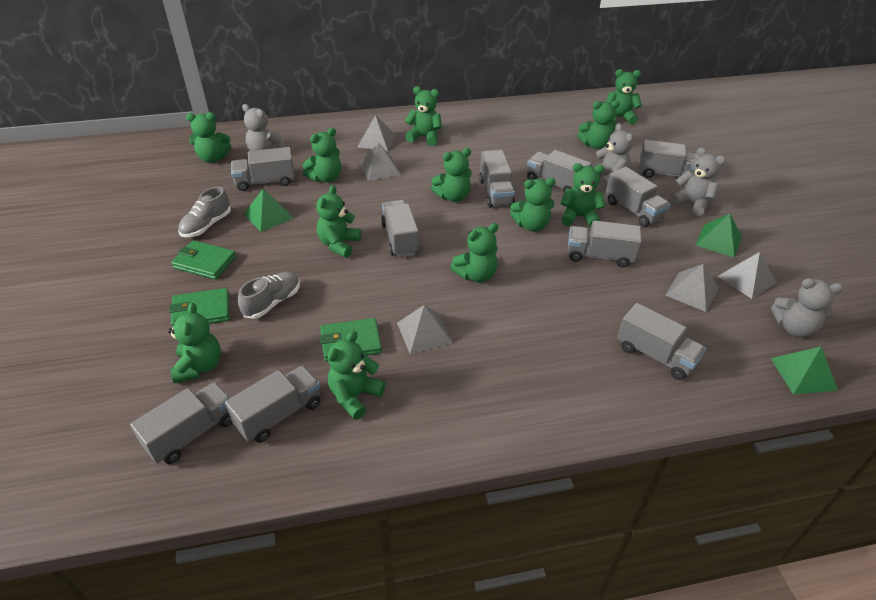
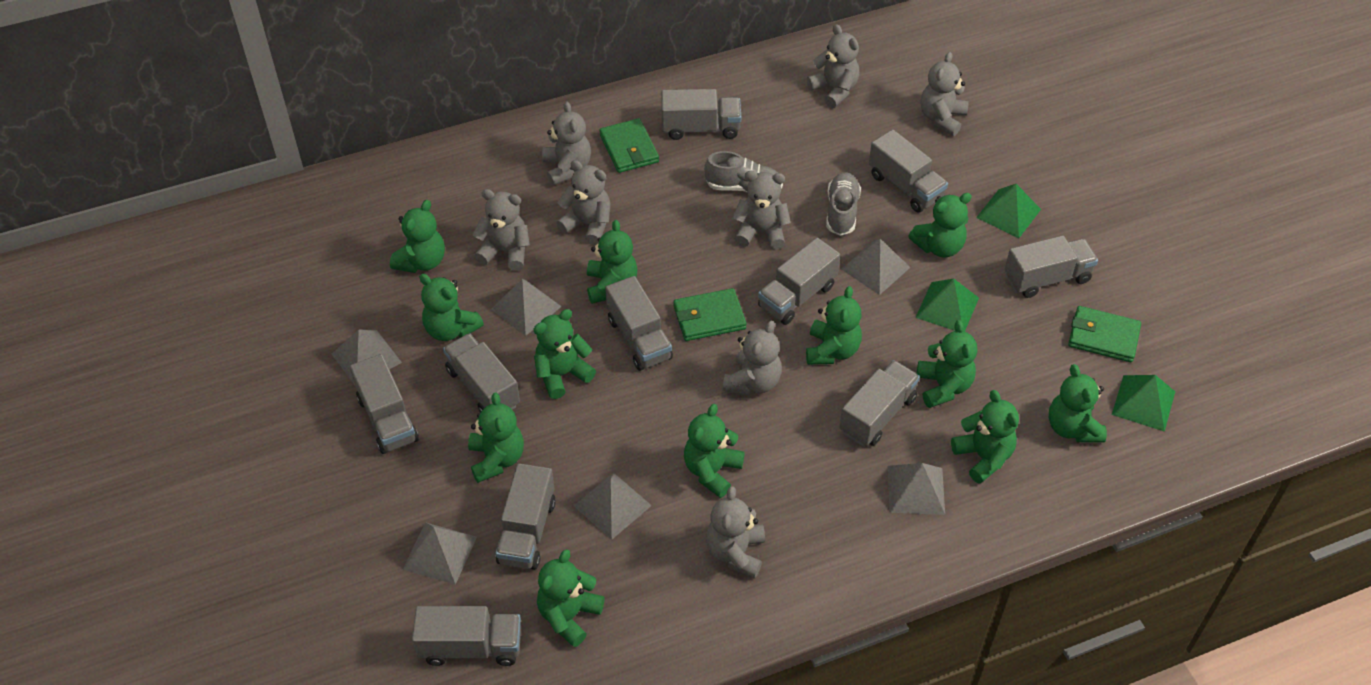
grey pyramid: [358,115,396,151] [360,142,401,181] [397,305,452,354] [666,264,719,312] [718,252,776,299] = 5 -> [332,330,402,385] [403,522,477,585] [491,279,562,336] [574,473,652,540] [842,239,910,295] [888,463,945,515] = 6
grey teddy bear: [242,104,286,151] [591,123,633,188] [670,147,726,216] [771,278,844,337] = 4 -> [472,189,530,271] [542,102,591,186] [556,160,610,245] [706,486,765,578] [723,321,782,395] [732,171,791,250] [807,24,859,108] [921,52,969,136] = 8

